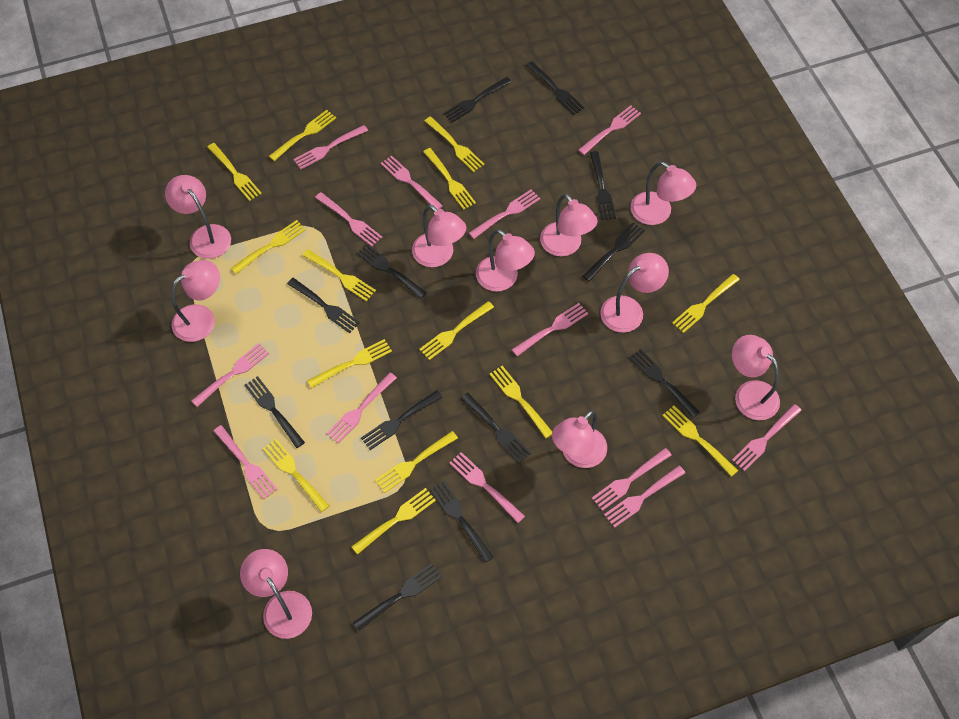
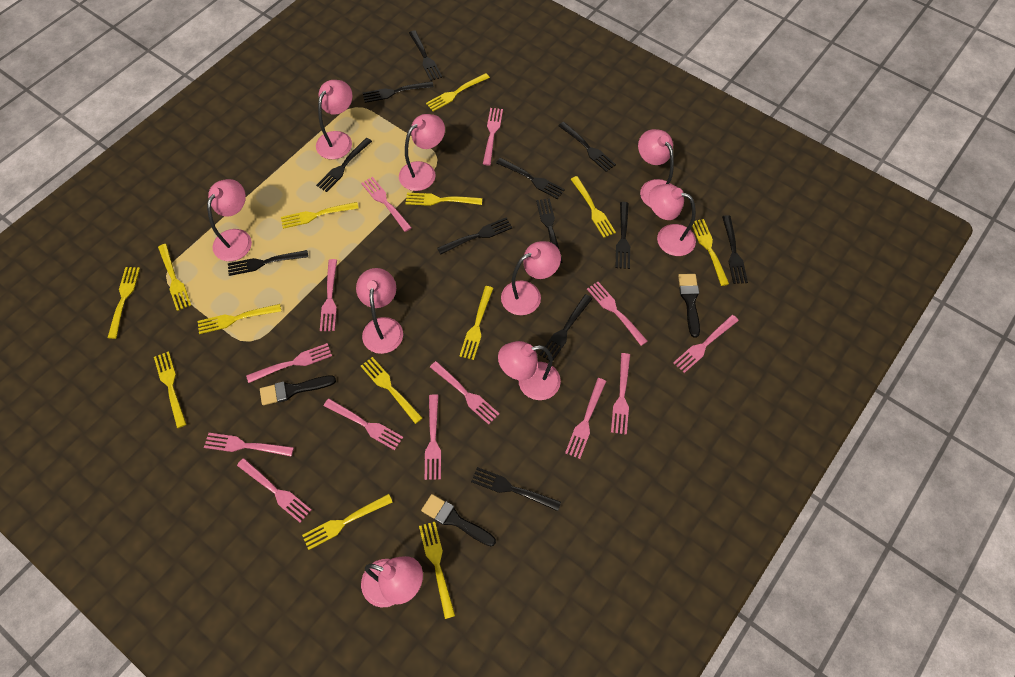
black brush: none = 0 -> [260,376,336,405] [421,494,496,546] [678,274,700,338] = 3
pink lamp: [165,175,231,259] [171,260,220,342] [240,549,312,639] [412,204,466,267] [476,229,535,292] [540,193,598,256] [552,410,607,468] [600,253,669,333] [630,161,696,225] [732,335,780,420] = 10 -> [207,179,252,261] [316,80,352,159] [356,268,403,354] [361,556,423,608] [399,114,445,191] [498,341,561,400] [501,241,561,315] [638,129,674,207] [649,184,696,256] = 9
yellow fork: [207,143,262,201] [231,220,306,274] [263,439,329,512] [269,110,336,161] [302,249,376,301] [307,339,392,388] [351,488,436,555] [375,431,458,493] [419,301,494,360] [423,148,476,210] [425,117,485,172] [489,366,552,438] [662,406,738,477] [672,274,740,333] = 14 -> [108,267,140,339] [154,351,187,428] [158,244,191,311] [197,304,281,334] [281,202,359,229] [302,494,393,550] [361,357,423,424] [406,193,482,206] [419,522,455,619] [426,73,490,111] [459,286,493,360] [571,176,616,238] [692,219,729,286] = 13

